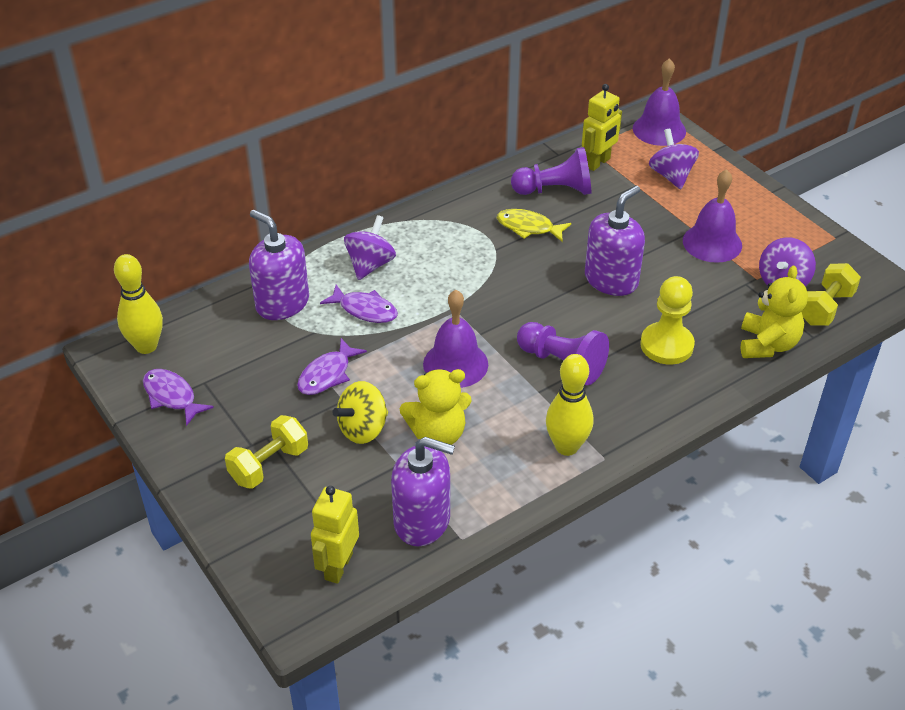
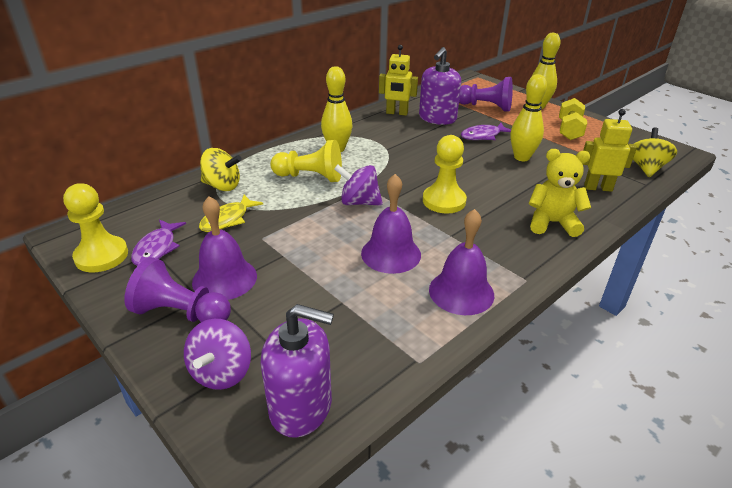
purple fish: [143,369,214,426] [297,338,367,395] [320,285,398,323] = 3 -> [131,219,186,266] [461,123,511,140] = 2
purple soap dispenser: [249,210,309,320] [391,437,455,546] [585,186,645,296] = 3 -> [260,304,334,438] [419,47,461,125] = 2
purple spinning top: [344,215,396,280] [649,129,699,189] [759,237,816,286] = 3 -> [184,319,251,390] [334,165,383,206] = 2
yellow bowling pin: [114,254,163,354] [546,354,593,456] = 2 -> [321,66,353,152] [510,74,547,161] [531,33,561,109] = 3
yellow dumbbell: [225,415,308,489] [801,263,861,326] = 2 -> [559,98,587,140] = 1
yellow pawn: [640,276,695,364] = 1 -> [63,183,128,273] [270,140,342,182] [423,135,467,214] = 3
yellow spinning top: [332,381,388,444] = 1 -> [200,148,242,191] [633,127,677,177] = 2
yellow teddy bear: [400,369,472,445] [741,266,808,358] = 2 -> [528,149,591,237] = 1

